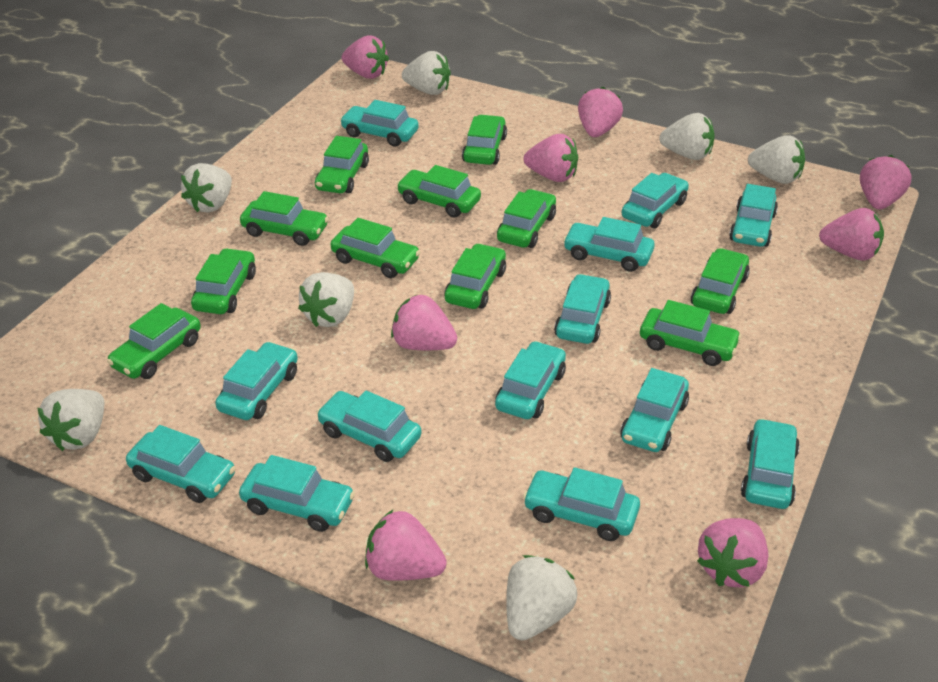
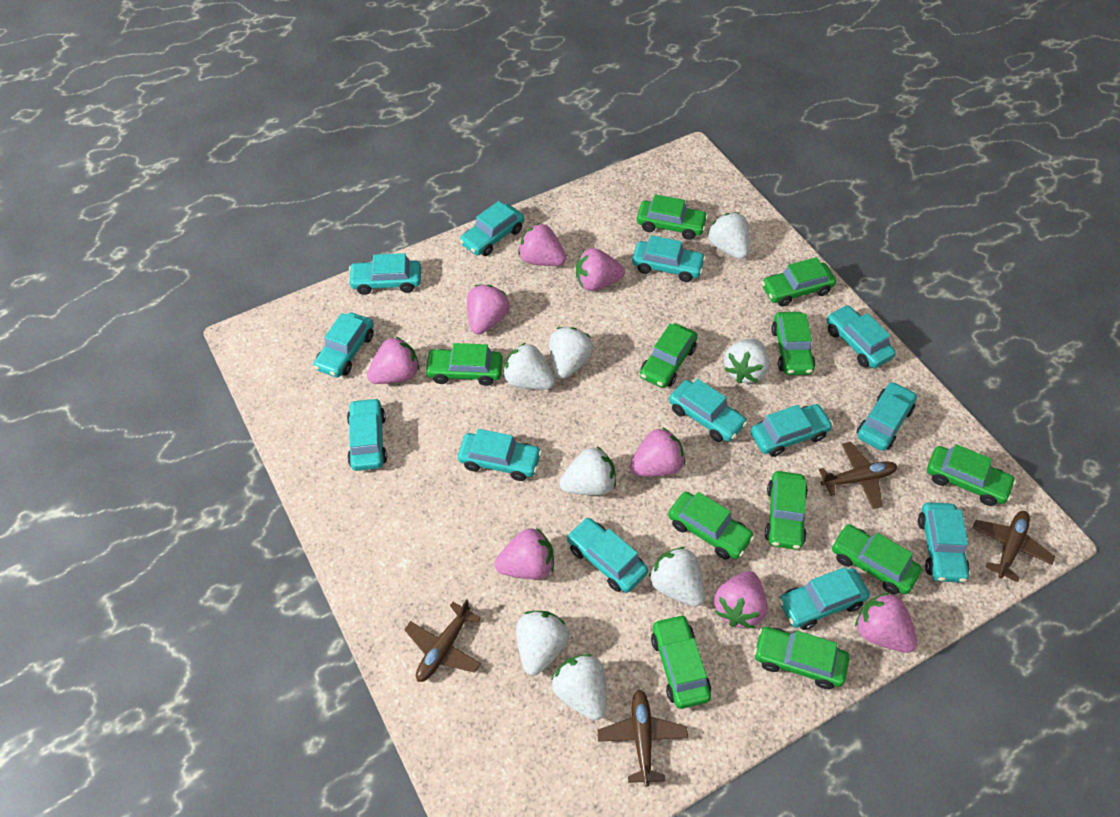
brown plane: none = 0 -> [404,599,481,682] [598,689,688,786] [819,442,897,509] [972,511,1055,582] = 4
white strawberry: [37,389,104,451] [181,163,232,213] [298,272,354,327] [402,51,451,95] [506,555,577,641] [659,113,715,160] [748,135,805,184] = 7 -> [503,343,555,390] [516,611,569,675] [549,327,593,379] [552,654,607,720] [559,447,616,495] [649,547,705,607] [708,213,750,259] [724,339,770,383] = 8

